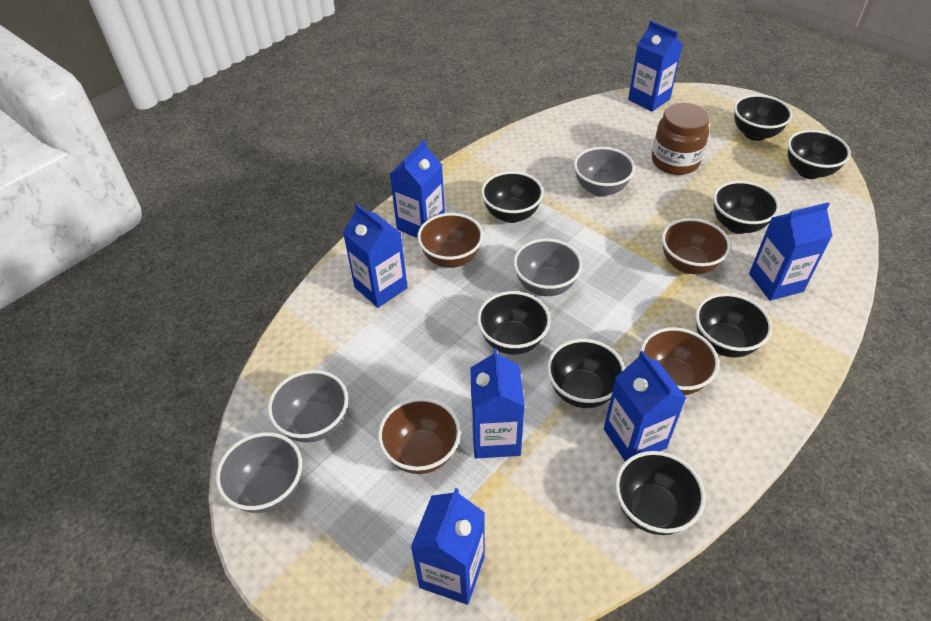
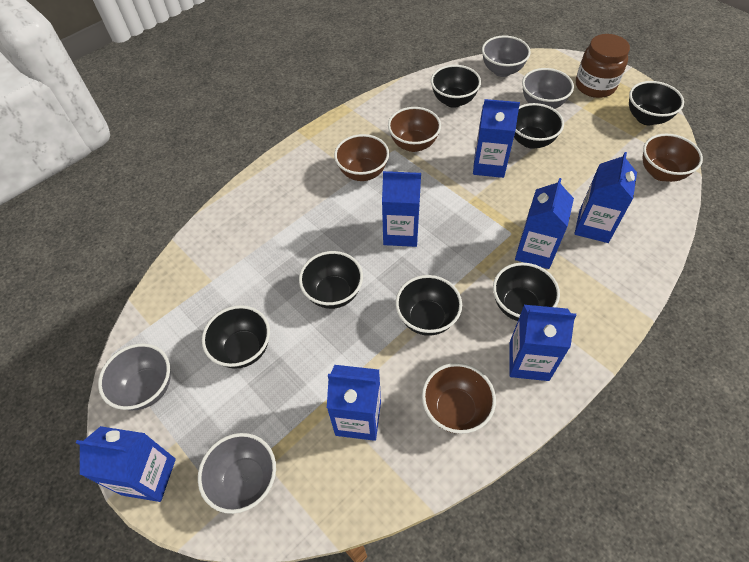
black bowl: [477,291,551,355] [481,171,544,223] [547,339,625,408] [615,451,705,535] [695,293,772,357] [713,181,780,234] [734,94,793,141] [788,130,851,179] = 8 -> [202,305,270,369] [299,251,363,309] [395,275,462,336] [431,65,481,108] [493,263,560,321] [514,103,564,149] [629,81,684,125] = 7

